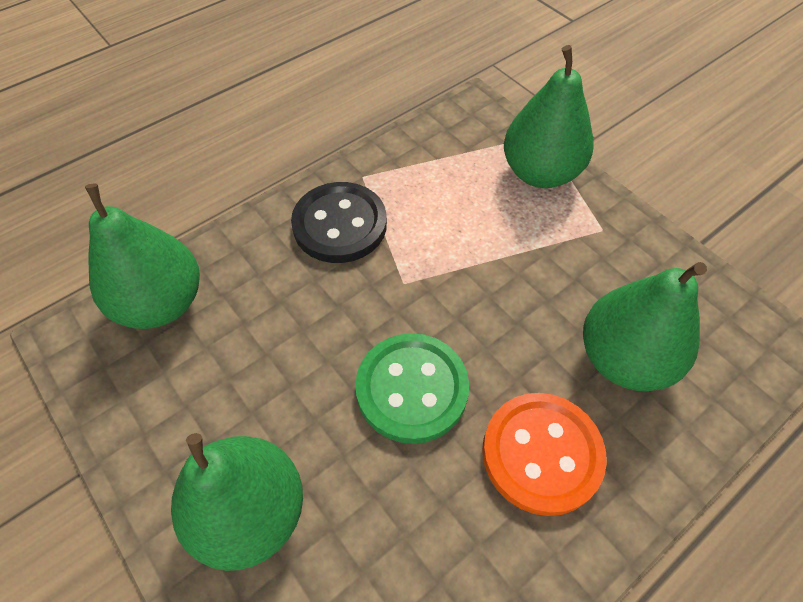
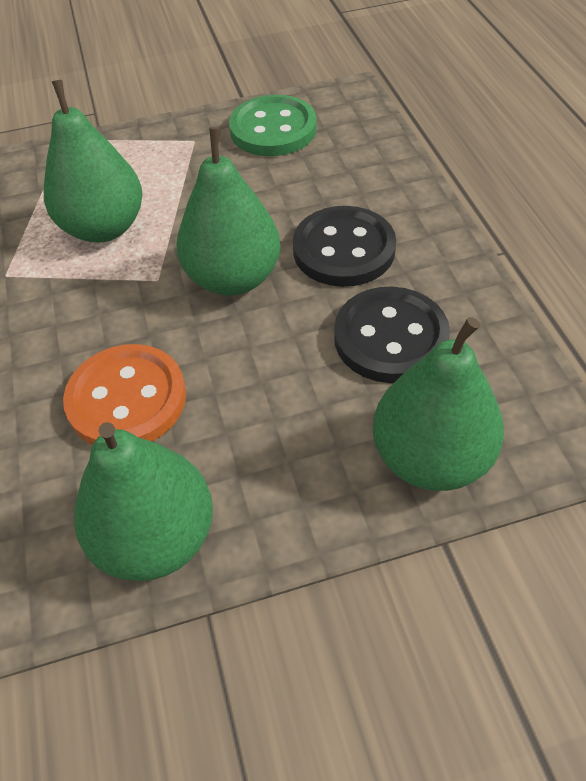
black button: [291,182,387,263] = 1 -> [293,206,396,287] [334,287,450,383] = 2

